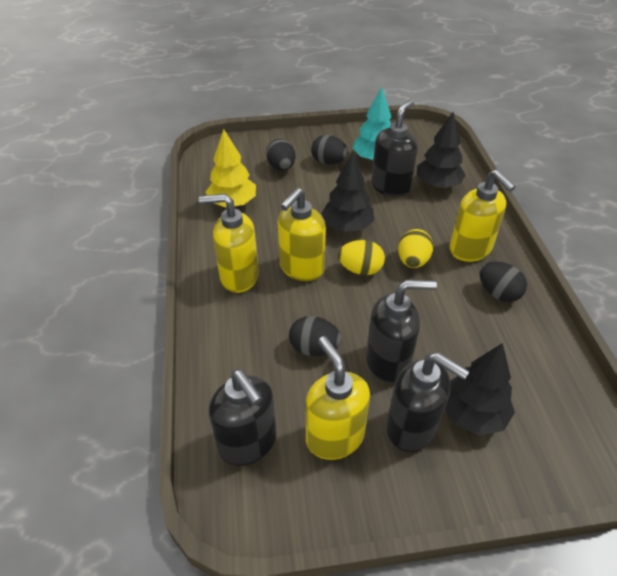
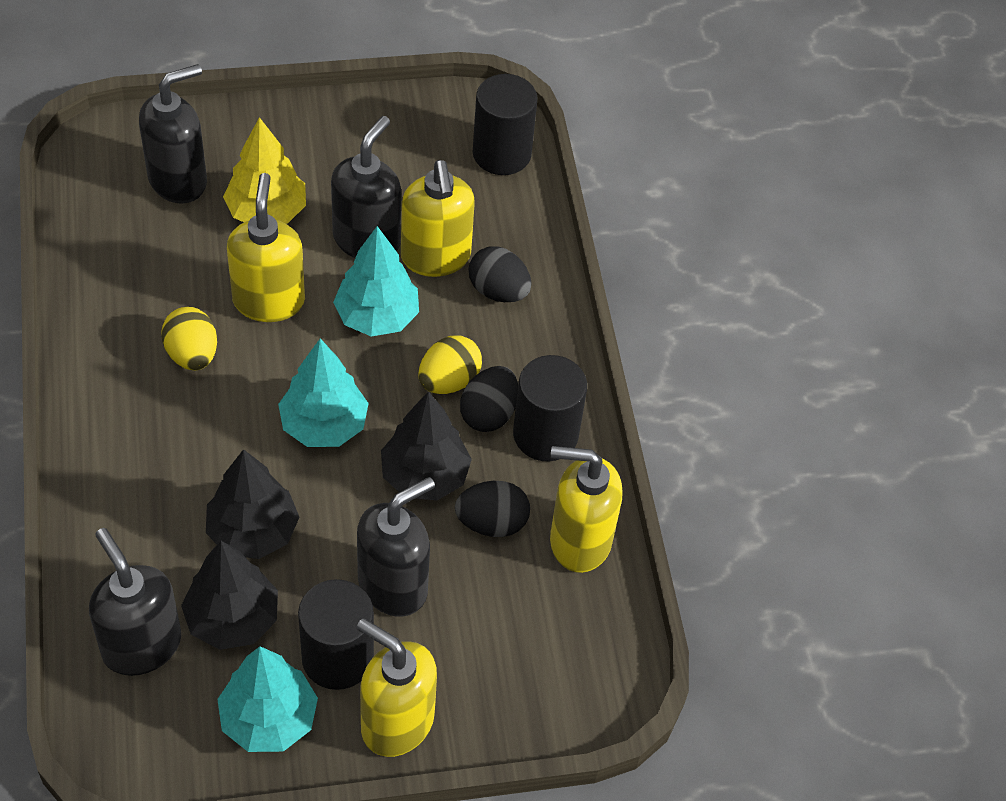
black cylinder: none = 0 -> [298,579,374,690] [473,74,538,175] [513,355,587,461] = 3
black egg: [266,139,296,171] [289,316,342,356] [311,135,348,165] [480,261,527,302] = 4 -> [455,481,530,537] [460,366,518,432] [469,247,531,302] = 3
turquoise tree: [353,87,392,162] = 1 -> [217,646,318,752] [278,338,369,447] [333,226,419,337] = 3

